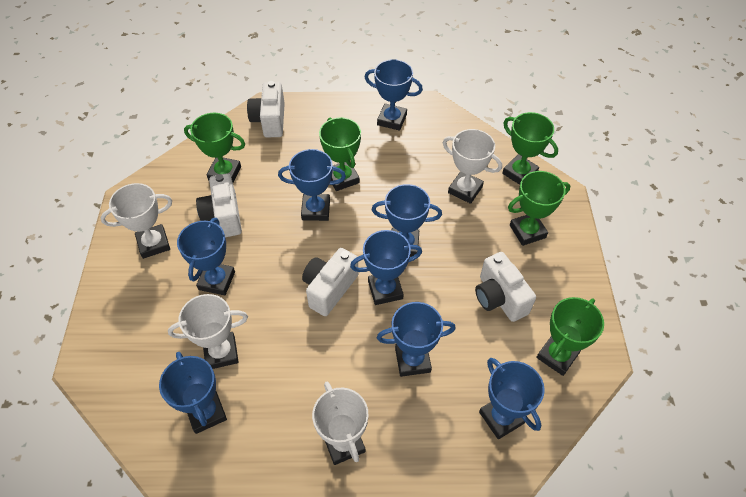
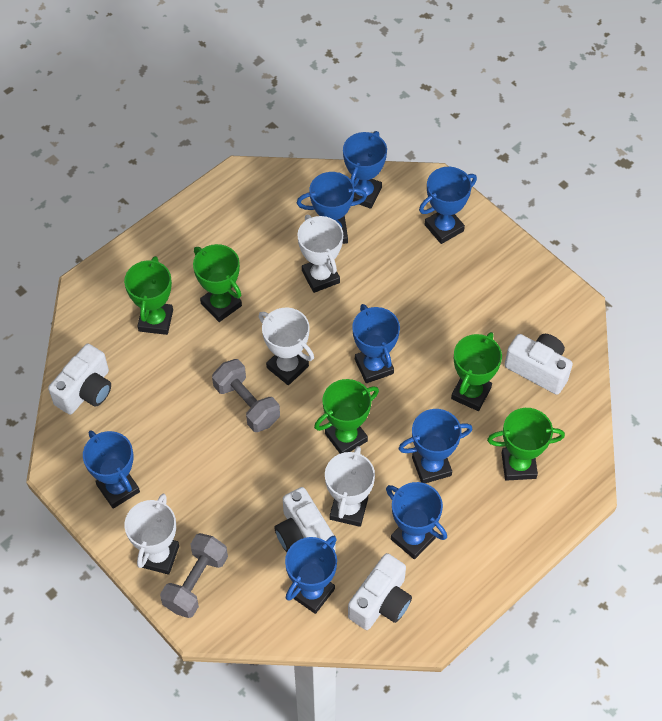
grey dumbbell: none = 0 -> [160,533,228,618] [212,359,280,432] = 2

